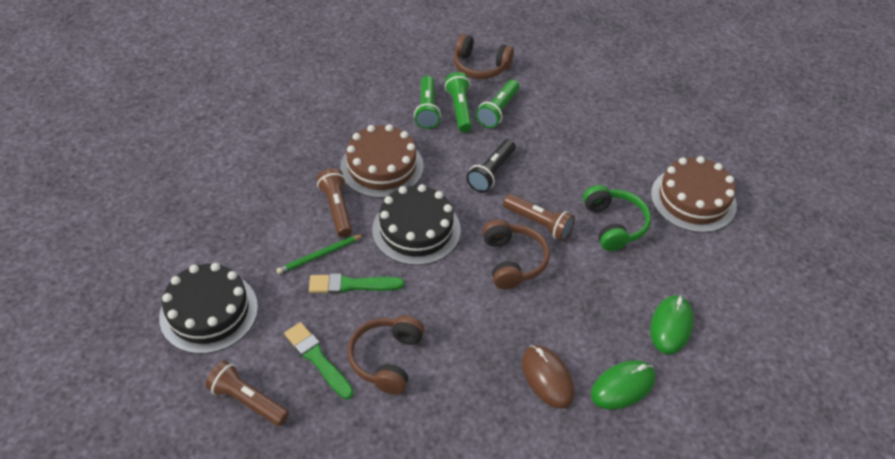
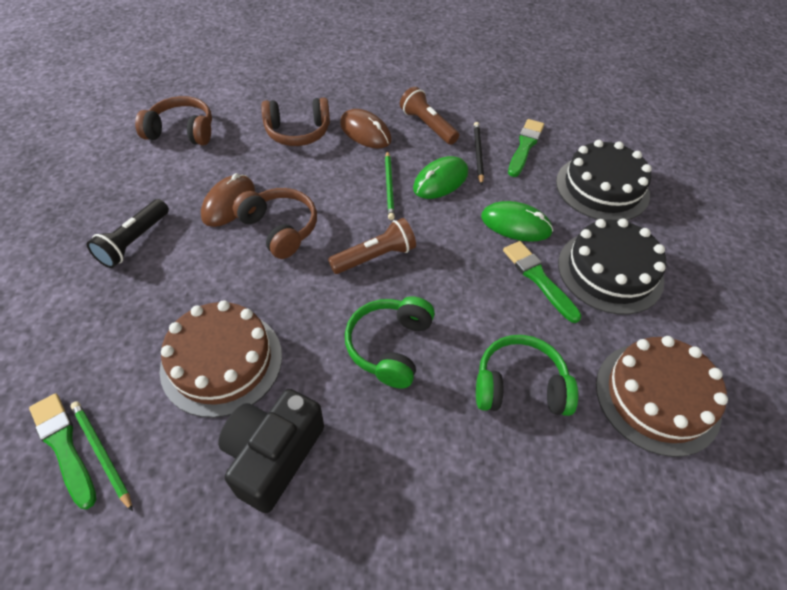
black camera: none = 0 -> [218,389,324,513] = 1
black pencil: none = 0 -> [474,122,484,185] = 1
brown flashlight: [205,361,289,426] [317,168,352,237] [503,194,575,241] = 3 -> [328,218,416,274] [400,87,459,145] = 2
brown mouse: [522,345,575,409] = 1 -> [201,173,255,227] [340,109,392,148] = 2
green brush: [284,322,354,399] [309,273,404,294] = 2 -> [29,393,96,509] [503,241,582,323] [508,119,544,177] = 3
green flashlight: [414,76,441,129] [445,72,472,132] [476,80,520,128] = 3 -> none = 0
green headphones: [583,185,651,251] = 1 -> [345,296,435,388] [476,335,578,416] = 2
green pencil: [276,234,365,274] = 1 -> [70,401,133,511] [385,150,395,220] = 2

